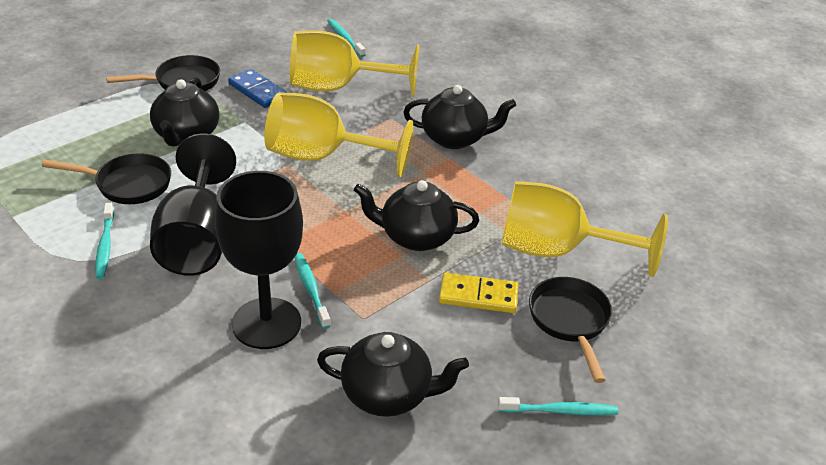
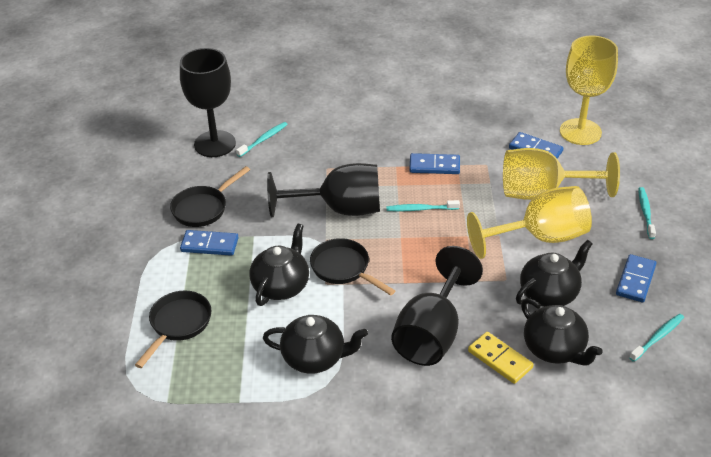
black goblet: [150,134,236,276] [215,171,303,349] = 2 -> [180,48,236,157] [267,163,380,217] [391,246,483,366] = 3
blue domino: [228,69,287,108] = 1 -> [180,230,239,256] [409,153,460,174] [509,132,563,159] [616,254,657,302] = 4

